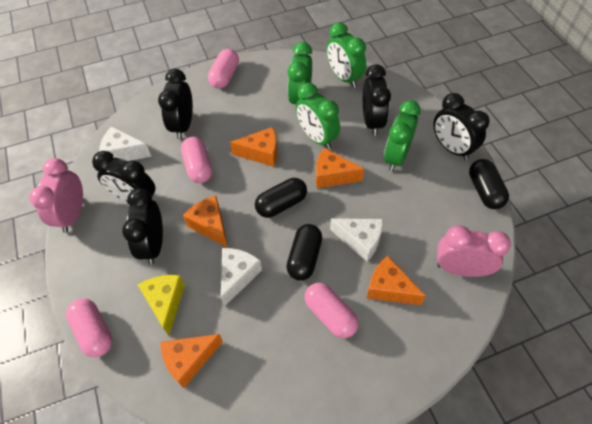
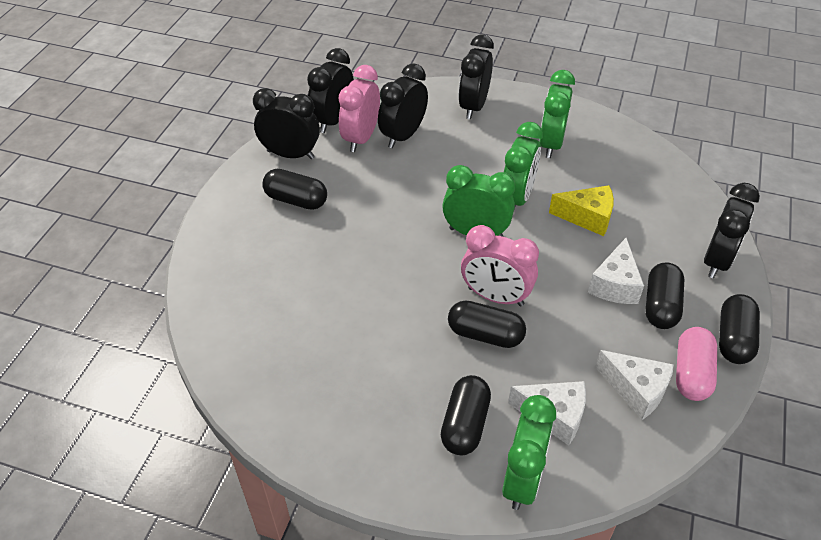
black capsule: [255,178,307,218] [287,224,322,280] [469,159,509,209] = 3 -> [262,169,327,210] [441,375,491,455] [448,301,526,348] [645,262,685,329] [719,294,760,364] = 5
orange cheese: [160,334,223,388] [183,195,228,248] [230,127,277,167] [316,148,364,188] [367,256,426,305] = 5 -> none = 0
pink capsule: [66,298,112,357] [181,137,212,183] [208,49,239,89] [304,283,358,338] = 4 -> [676,327,717,401] = 1

